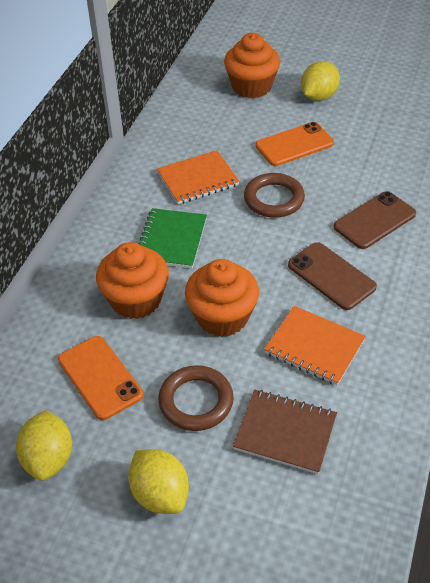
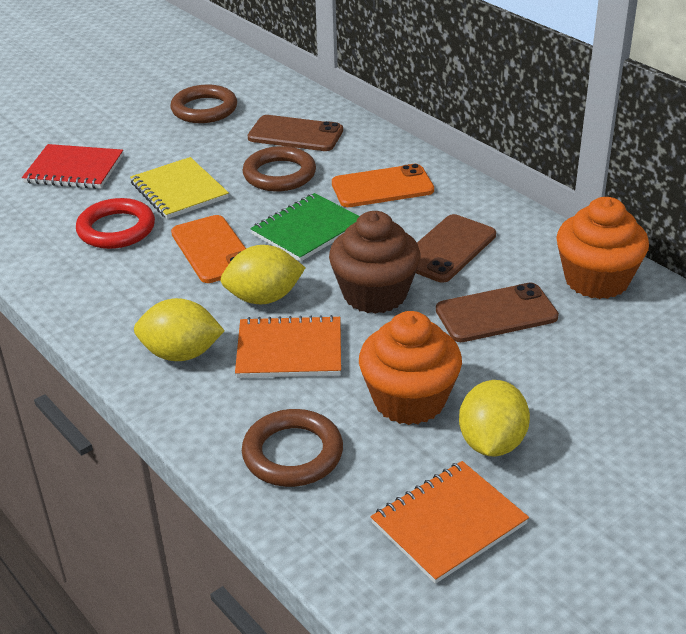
brown cupcake: none = 0 -> [329,211,421,314] = 1
brown notebook: [233,390,337,474] = 1 -> none = 0
brown phone: [288,242,377,310] [334,191,416,249] = 2 -> [248,115,343,151] [416,214,496,282] [436,282,559,342] = 3
brown ring: [158,365,234,431] [244,173,305,218] = 2 -> [170,85,237,123] [242,409,343,487] [243,146,316,191] = 3
orange cupcake: [96,242,169,319] [185,259,259,337] [224,33,280,98] = 3 -> [359,311,462,425] [556,197,649,299] = 2
red notebook: none = 0 -> [22,144,123,189] = 1
red ring: none = 0 -> [76,198,155,249] = 1
yellow notebook: none = 0 -> [130,157,229,219] = 1

